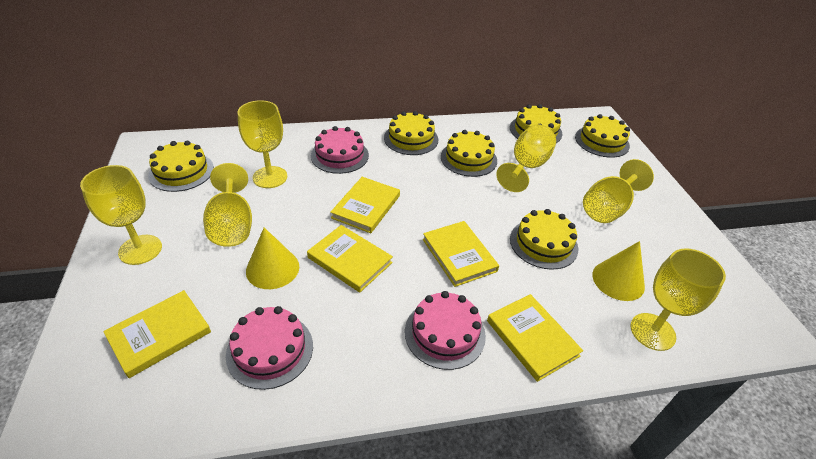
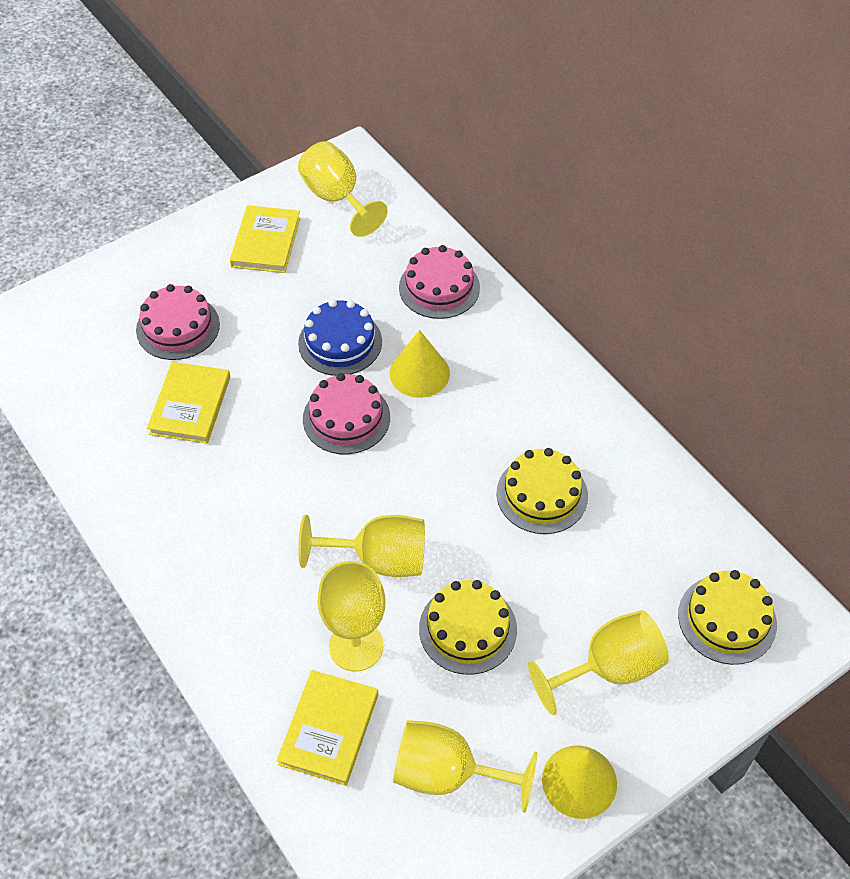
blue cake: none = 0 -> [298,299,382,376] = 1
yellow book: [103,290,211,378] [307,225,393,292] [330,177,400,233] [423,221,499,287] [487,294,583,382] = 5 -> [147,362,230,444] [230,205,300,273] [277,670,378,786] = 3
yellow cake: [148,141,214,192] [384,111,438,155] [441,130,497,177] [510,104,562,143] [510,209,578,270] [575,114,630,158] = 6 -> [419,580,517,675] [497,448,588,534] [678,570,777,665] = 3
yellow goblet: [80,165,162,265] [203,163,252,247] [237,100,287,188] [496,124,556,192] [583,159,654,223] [630,248,726,351] = 6 -> [298,141,388,237] [298,515,425,577] [318,561,386,671] [393,720,538,812] [528,610,669,715] = 5

